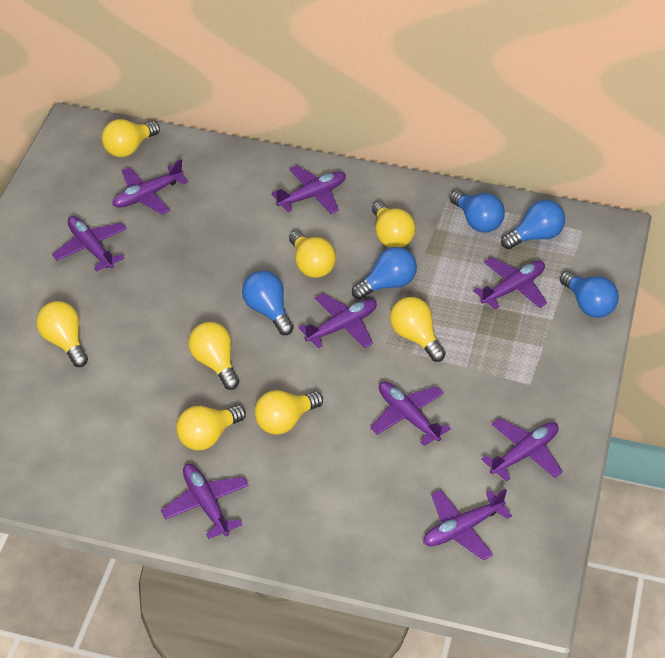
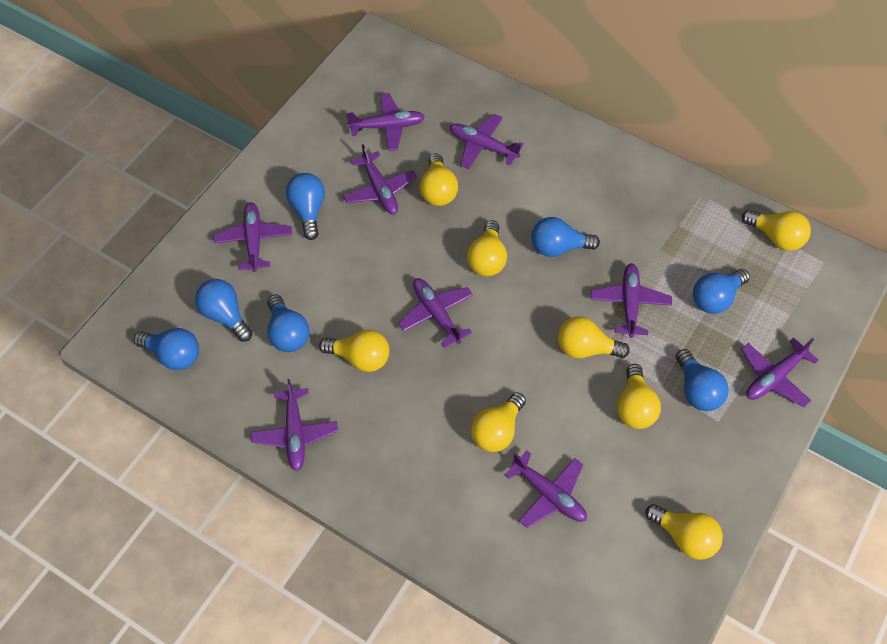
blue light bulb: [242,271,294,335] [352,247,417,300] [450,190,505,233] [501,200,565,249] [560,271,619,318] = 5 -> [134,328,199,370] [195,279,252,342] [267,294,309,352] [286,173,325,240] [531,217,600,257] [676,349,729,411] [693,269,750,314] = 7

